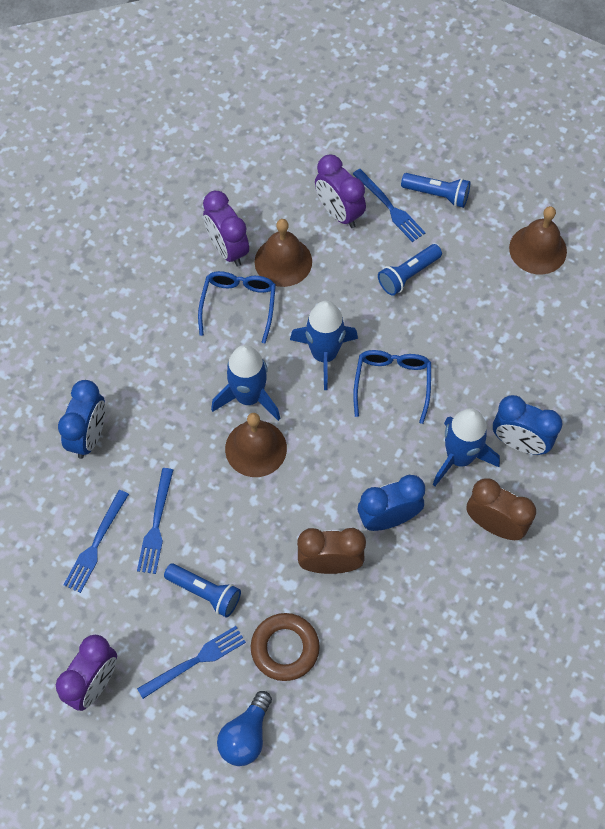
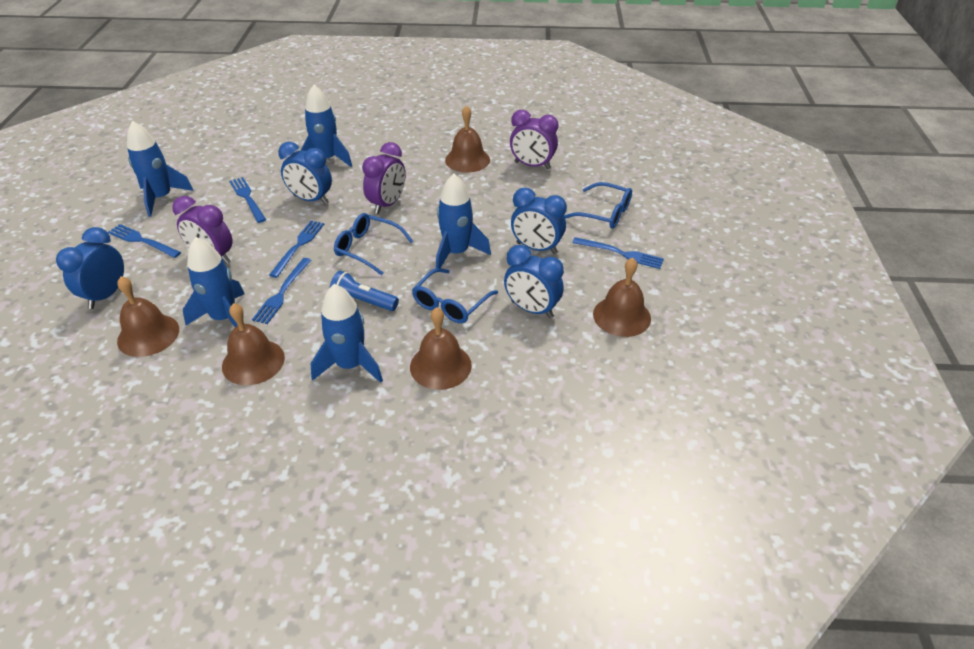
blue clock: [58,380,106,459] [358,475,425,531] [493,395,562,455] = 3 -> [56,227,124,309] [278,142,332,204] [504,245,564,318] [511,188,567,254] = 4
blue flashlight: [164,564,241,617] [378,244,442,296] [401,173,470,208] = 3 -> [330,271,399,311] = 1
blue fork: [63,490,129,593] [137,468,173,574] [137,626,246,699] [353,169,426,242] = 4 -> [108,224,181,258] [229,177,266,223] [252,258,312,324] [269,221,324,278] [572,237,664,269] = 5
blue glasses: [198,271,276,343] [353,350,431,424] = 2 -> [334,213,413,275] [412,268,498,323] [564,182,632,229] = 3
blue light bulb: [217,691,272,766] = 1 -> none = 0
blue rocket: [211,345,280,421] [290,301,358,390] [433,408,500,486] = 3 -> [127,121,194,217] [183,237,245,327] [300,85,352,167] [311,284,383,383] [436,174,491,268] = 5
brown bell: [225,413,287,477] [255,219,312,287] [509,206,567,274] = 3 -> [117,276,179,357] [222,303,285,385] [410,307,472,390] [445,105,490,173] [593,258,651,337] = 5
brown clock: [297,528,366,574] [466,478,536,540] = 2 -> none = 0
brown ring: [251,613,320,681] = 1 -> none = 0

